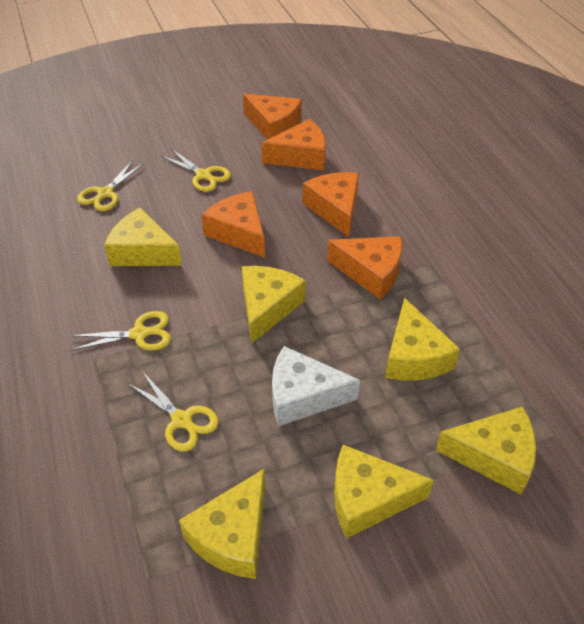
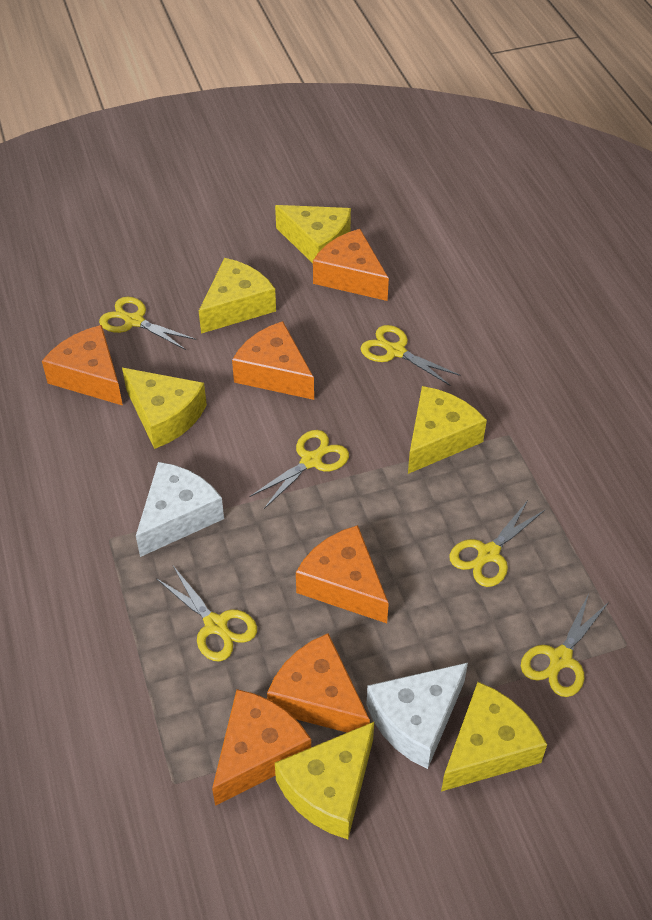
orange cheese: [202,191,265,258] [243,94,302,140] [261,119,326,170] [303,172,359,237] [327,236,403,299] = 5 -> [42,325,123,406] [212,689,311,806] [232,321,314,400] [267,633,370,733] [296,525,389,623] [313,229,389,301] = 6
white cheese: [272,346,360,426] = 1 -> [136,462,224,557] [366,663,468,769] = 2
yellow scissors: [70,311,171,351] [77,160,144,211] [128,371,219,452] [161,149,231,192] = 4 -> [99,297,196,350] [156,566,257,662] [249,430,349,509] [360,325,460,385] [449,500,545,587] [521,593,609,697] = 6

